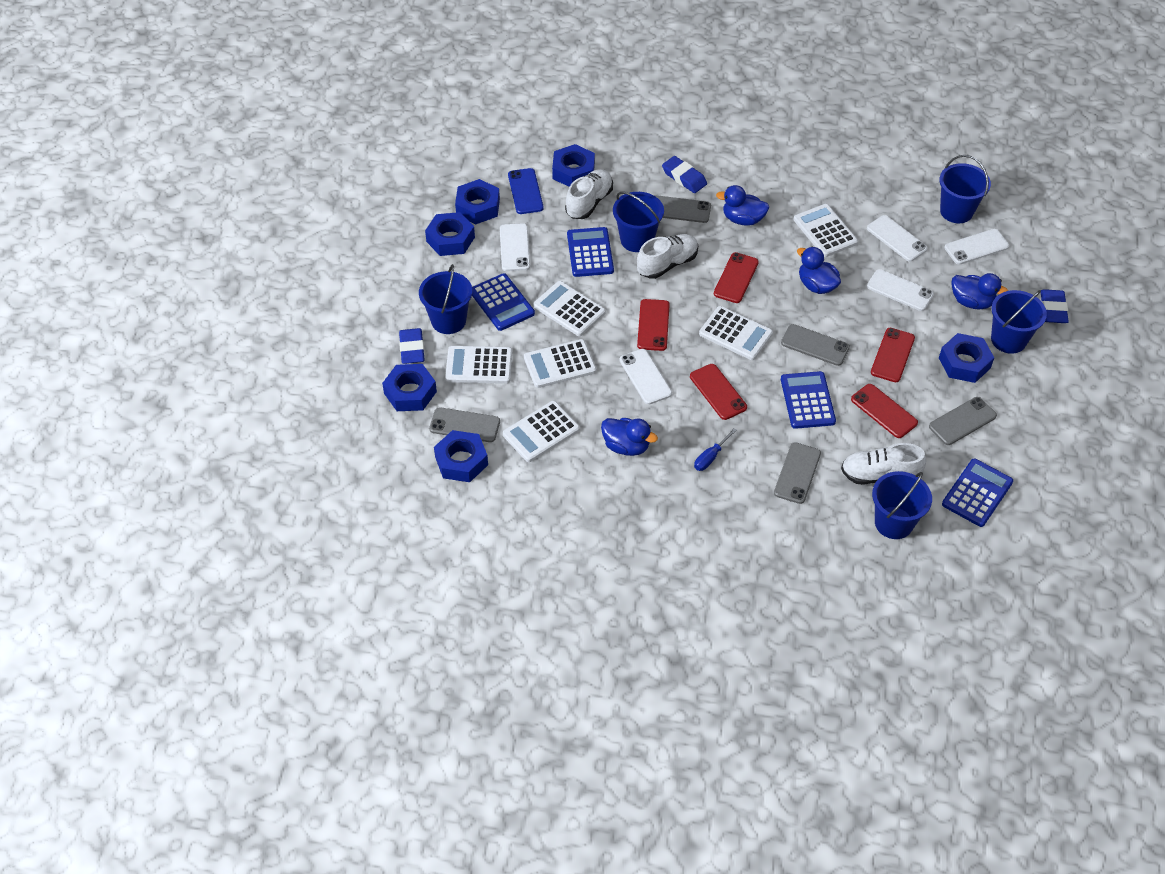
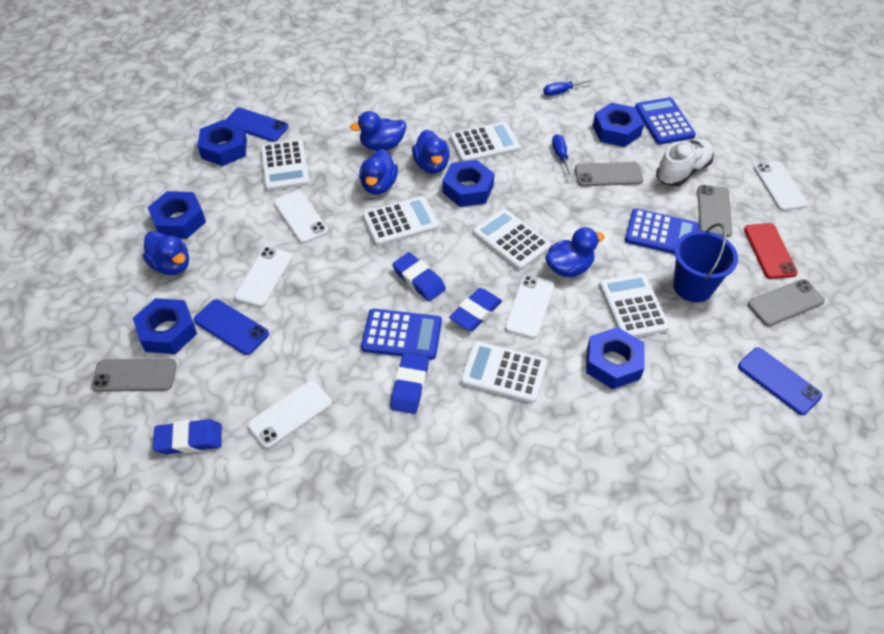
blue bucket: [419,264,472,334] [613,192,664,252] [872,471,932,539] [939,155,991,223] [991,290,1047,354] = 5 -> [673,223,738,302] = 1
blue calculator: [472,273,535,331] [567,227,614,277] [781,371,836,429] [942,459,1013,527] = 4 -> [361,309,442,360] [625,208,699,254] [635,97,696,144] = 3
blue duck: [601,418,658,456] [716,185,769,226] [797,247,841,294] [951,273,1008,309] = 4 -> [143,231,189,275] [350,111,406,151] [359,149,398,195] [412,130,450,174] [545,227,605,277] = 5
blue eraser: [399,328,425,364] [662,156,707,193] [1041,289,1069,323] = 3 -> [153,419,222,454] [390,353,429,414] [392,252,446,301] [449,288,502,331] = 4
blue phone: [508,168,544,214] = 1 -> [194,299,269,355] [225,108,288,142] [738,347,822,415] = 3
blue screwdriver: [694,428,737,471] = 1 -> [543,78,595,96] [552,134,573,177] = 2
grey phone: [429,407,500,442] [654,195,711,223] [774,442,821,504] [781,324,850,366] [929,397,997,445] = 5 -> [91,359,176,392] [575,162,643,186] [697,185,732,237] [748,279,825,326] = 4
red phone: [637,299,670,351] [690,364,747,420] [714,252,759,303] [851,384,918,438] [871,328,915,382] = 5 -> [744,223,798,279] = 1
white shoe: [565,169,613,219] [637,234,698,279] [841,443,926,485] = 3 -> [656,139,714,186] = 1

